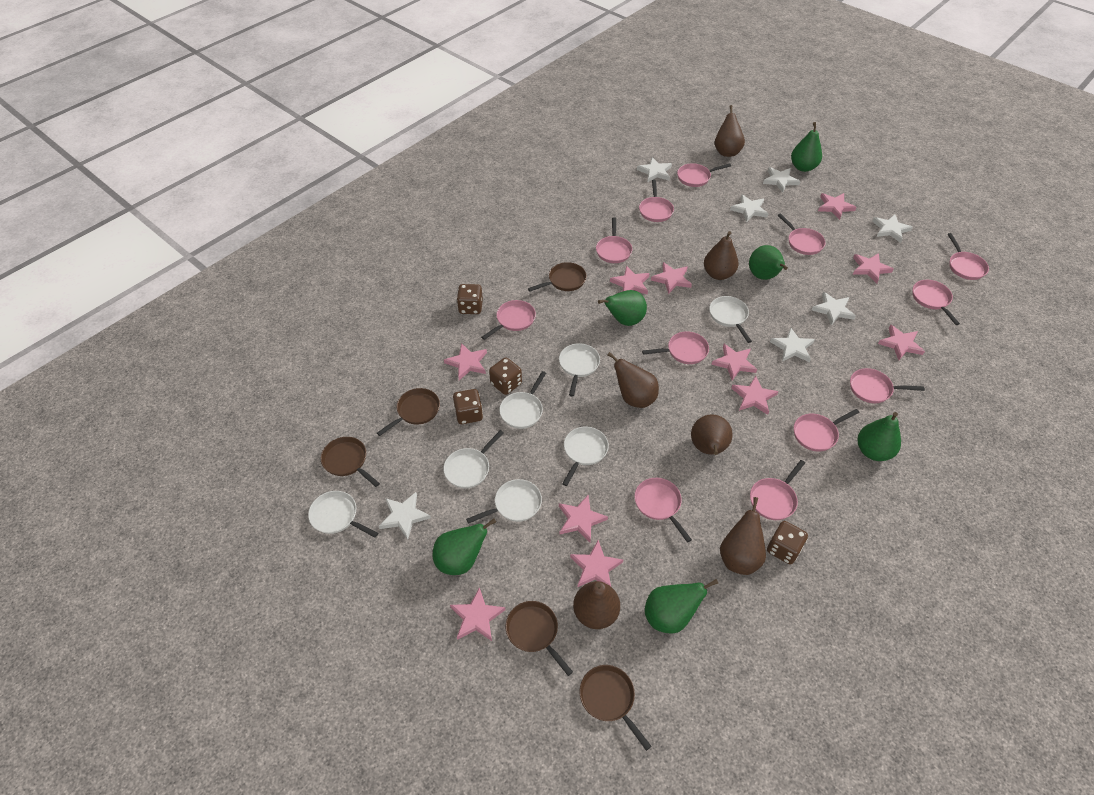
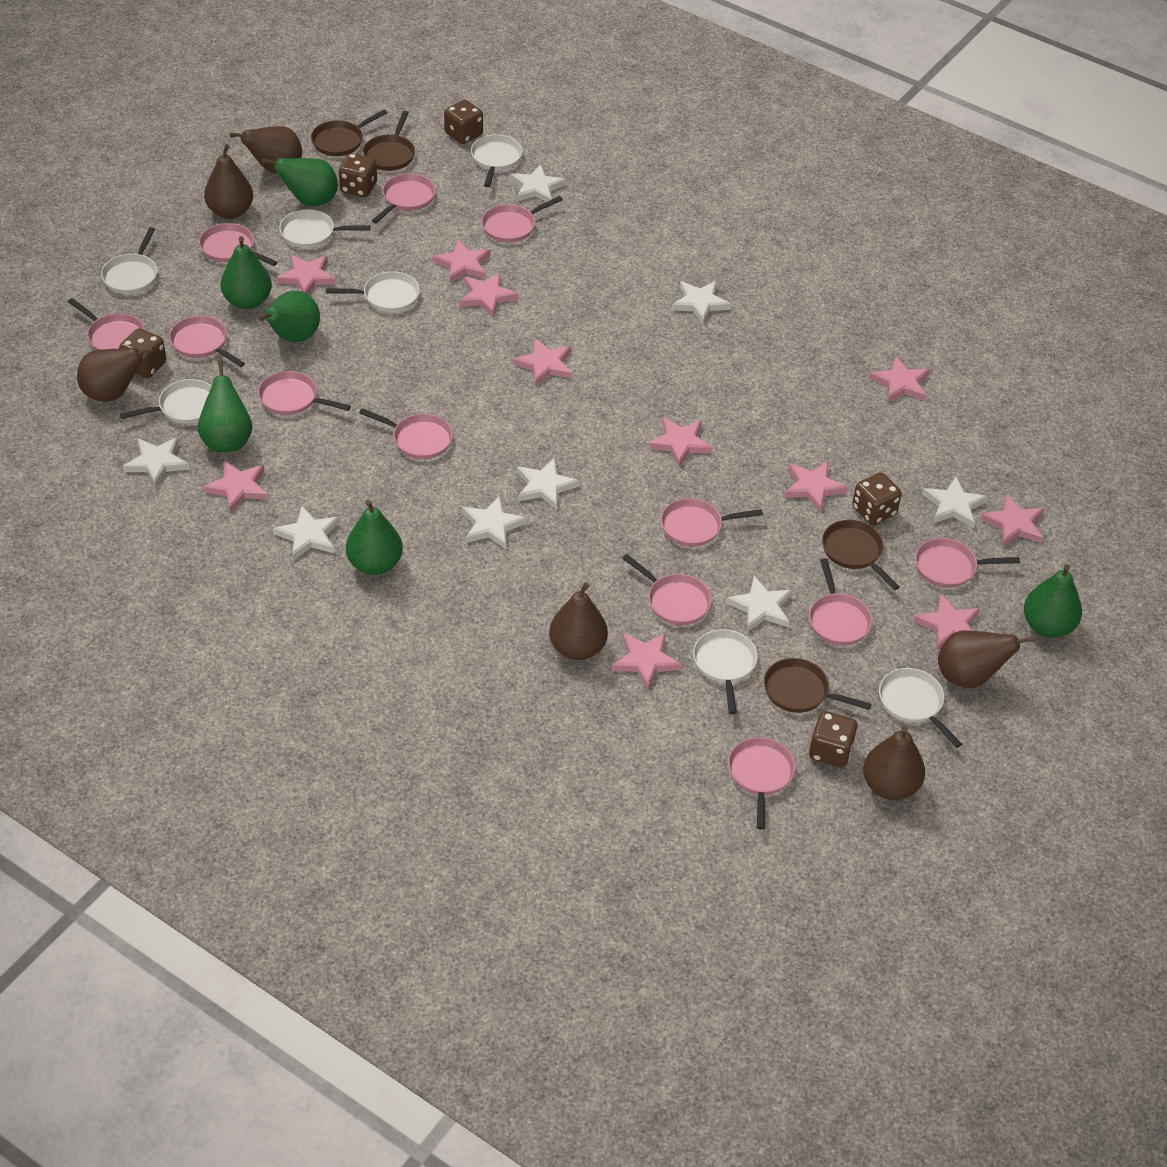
brown dice: [453,389,483,424] [457,284,483,314] [489,357,522,395] [767,521,808,564] = 4 -> [119,328,166,378] [339,153,377,197] [444,100,483,144] [809,711,858,768] [852,473,902,525] = 5
brown pan: [321,437,380,487] [377,388,440,436] [505,601,573,676] [528,262,587,291] [580,665,651,751] = 5 -> [311,109,387,156] [363,111,415,171] [764,658,871,713] [822,520,900,590] = 4
white star: [379,492,431,540] [637,157,672,182] [730,194,768,222] [763,167,801,193] [770,327,815,362] [812,292,856,325] [872,214,913,243] = 7 -> [123,437,190,487] [273,506,340,560] [462,495,527,549] [510,164,566,202] [517,458,580,510] [671,281,731,324] [726,576,793,632] [922,477,988,528] = 8

